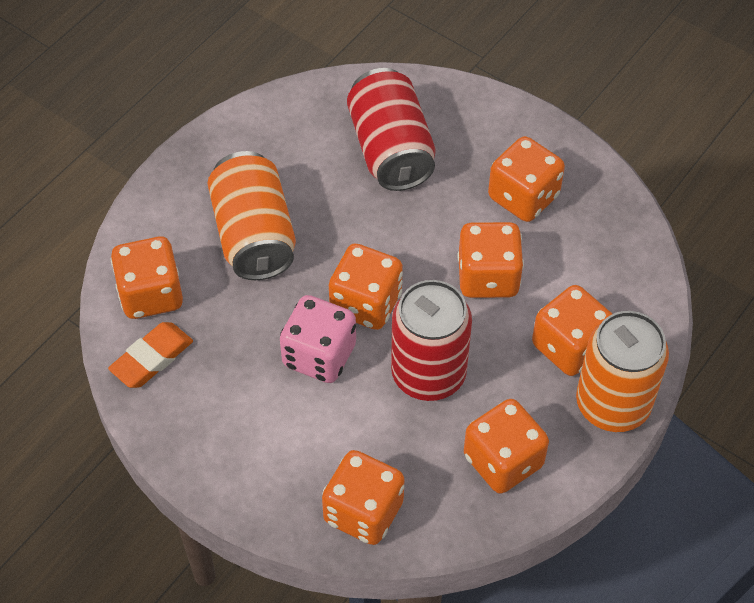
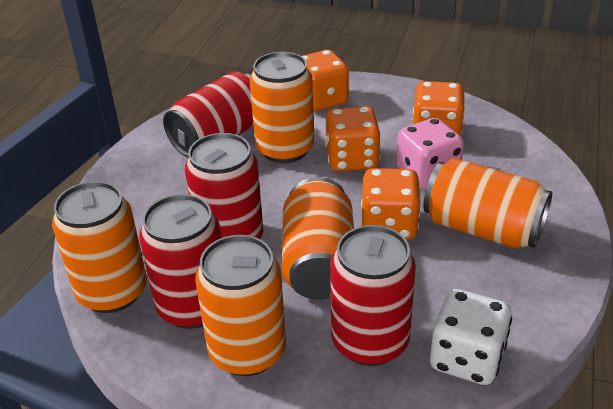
orange can: [208,151,296,280] [576,311,669,432] = 2 -> [52,181,147,313] [195,235,286,376] [249,52,314,163] [282,177,354,300] [423,158,552,248] = 5
orange dice: [111,236,183,319] [322,450,405,545] [329,243,403,330] [457,222,524,298] [464,399,549,494] [488,136,565,222] [532,285,612,376] = 7 -> [302,50,349,111] [325,106,380,172] [361,168,421,240] [413,81,465,136] = 4
orange eraser: [108,322,193,388] = 1 -> none = 0
red can: [347,68,436,191] [391,280,472,401] = 2 -> [139,194,222,329] [163,71,253,157] [185,133,263,239] [330,225,416,366] = 4
white dice: none = 0 -> [430,289,512,385] = 1

